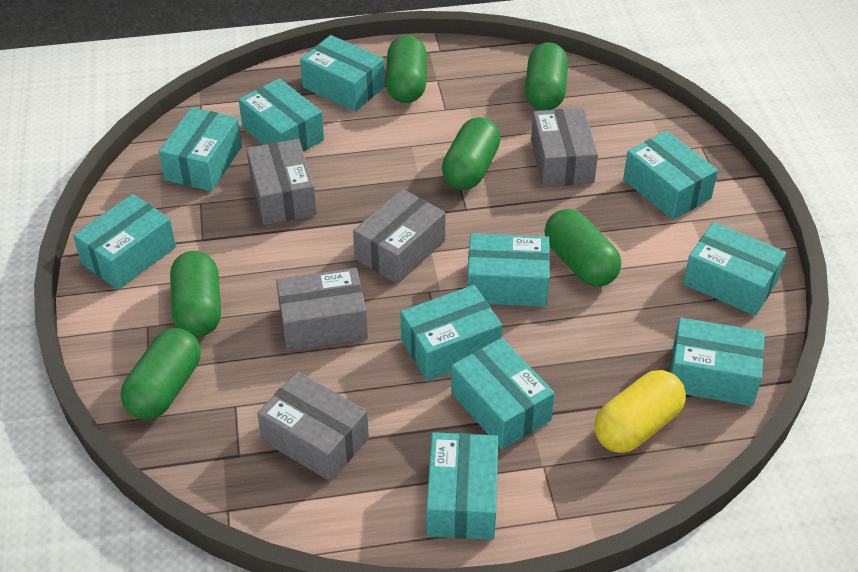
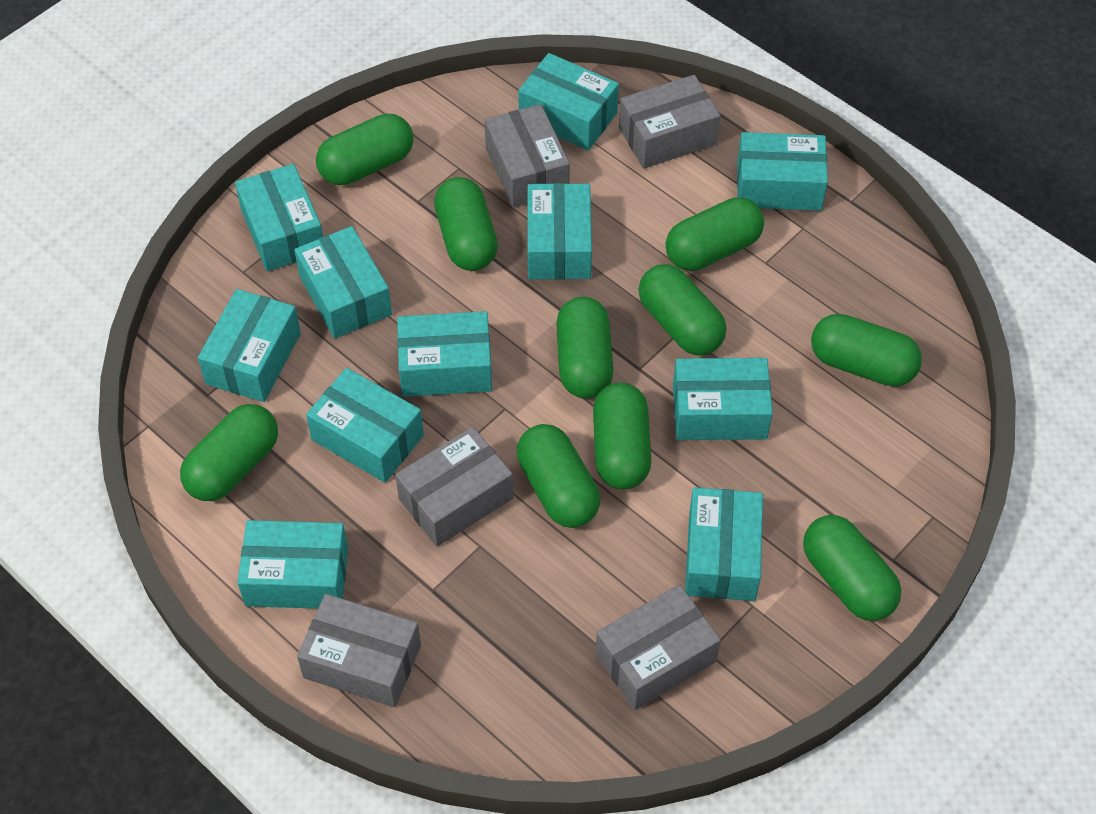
green capsule: [121,328,201,420] [170,251,221,337] [386,35,427,103] [442,117,501,190] [525,42,568,111] [544,209,621,287] = 6 -> [180,404,278,501] [316,114,413,185] [434,177,498,271] [517,424,600,528] [556,297,613,399] [593,382,651,489] [639,264,727,355] [666,197,764,271] [803,515,901,621] [811,314,922,387] = 10
yellow capsule: [594,370,686,453] = 1 -> none = 0

